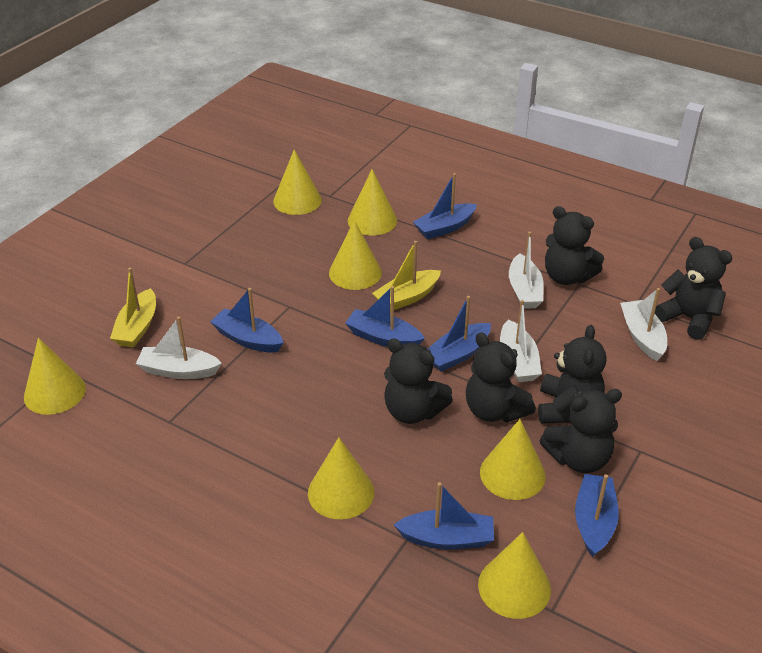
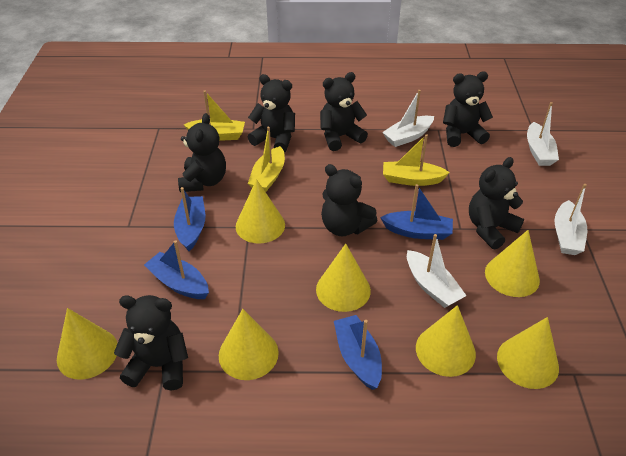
black teddy bear: [384,338,453,424] [466,332,535,423] [538,325,606,424] [539,389,622,473] [545,206,604,285] [655,237,732,340] = 6 -> [114,295,188,390] [178,113,226,192] [248,74,295,153] [320,72,368,151] [321,164,378,236] [443,72,493,147] [469,157,524,249] = 7
blue boat: [210,288,283,353] [345,286,425,347] [394,482,494,549] [413,173,477,239] [428,296,491,372] [575,474,619,557] = 6 -> [144,240,209,299] [174,187,205,251] [334,315,382,390] [380,184,453,240] = 4
yellow boat: [110,268,156,348] [372,241,441,311] = 2 -> [184,90,245,141] [248,127,285,192] [383,134,450,186] = 3

